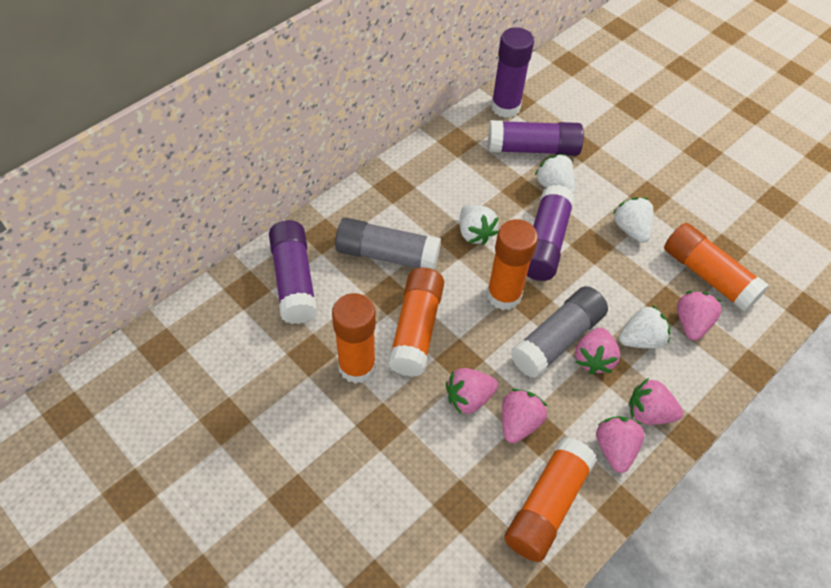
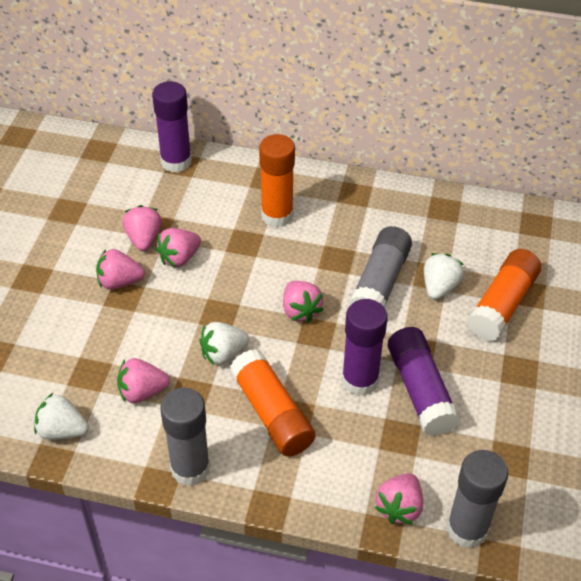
grey glue stick: [335,218,441,270] [511,286,608,378] = 2 -> [160,387,210,486] [349,226,412,308] [447,450,508,548] = 3
orange glue stick: [332,293,376,384] [388,268,444,377] [487,219,538,310] [504,437,597,562] [664,223,769,312] = 5 -> [230,349,315,457] [259,134,295,227] [467,249,541,341] = 3
purple glue stick: [269,220,318,324] [488,120,584,156] [491,27,534,118] [527,185,575,281] = 4 -> [152,81,192,172] [342,299,388,396] [388,327,460,436] = 3
white strawberry: [460,205,498,245] [535,154,575,194] [613,197,654,243] [619,305,671,349] = 4 -> [34,393,89,440] [200,322,249,365] [424,253,464,300] = 3

